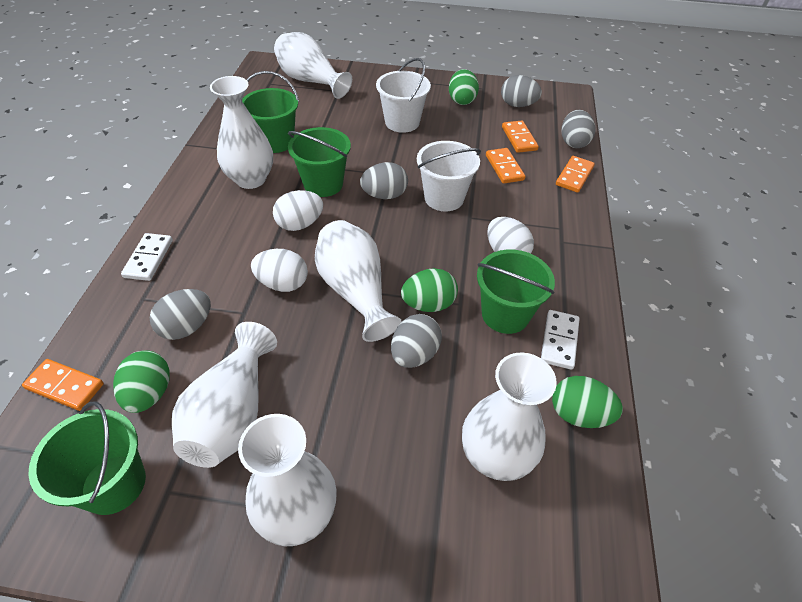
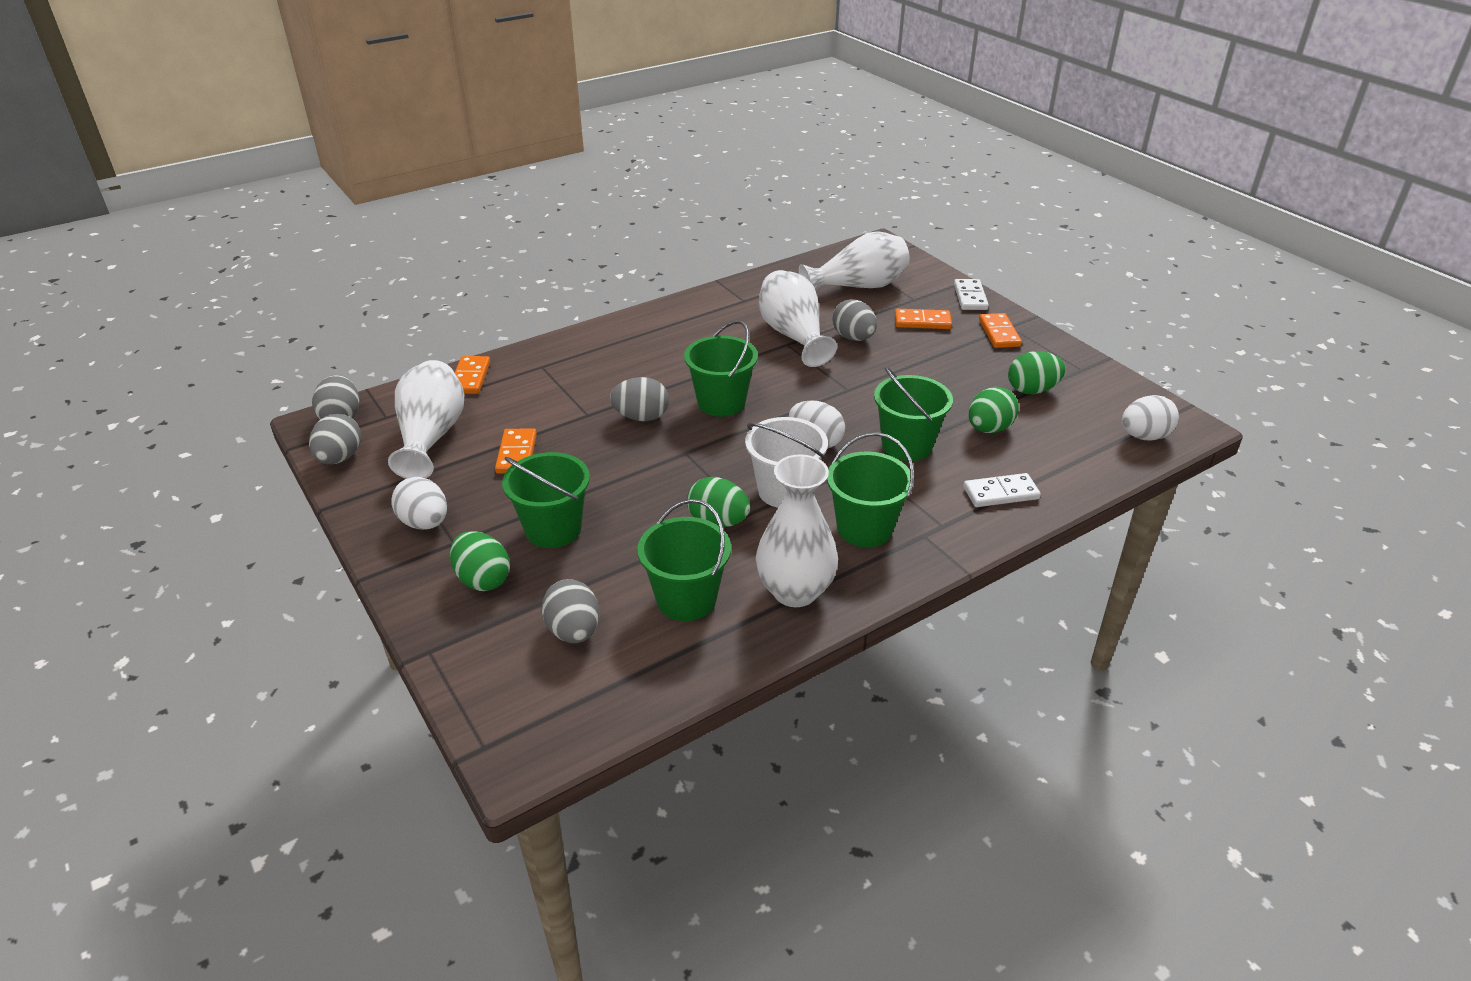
green bucket: [28,401,146,515] [242,71,299,153] [288,127,351,197] [477,250,555,334] = 4 -> [502,452,590,548] [637,499,731,621] [684,320,758,417] [827,432,914,547] [874,367,953,461] = 5
white bucket: [376,58,431,133] [417,141,481,211] = 2 -> [745,417,828,508] = 1
white vase: [172,322,277,468] [210,76,273,189] [238,414,337,546] [274,32,352,99] [315,220,402,342] [462,353,557,481] = 6 -> [388,360,464,479] [756,454,838,607] [758,270,837,367] [799,231,910,291] = 4

